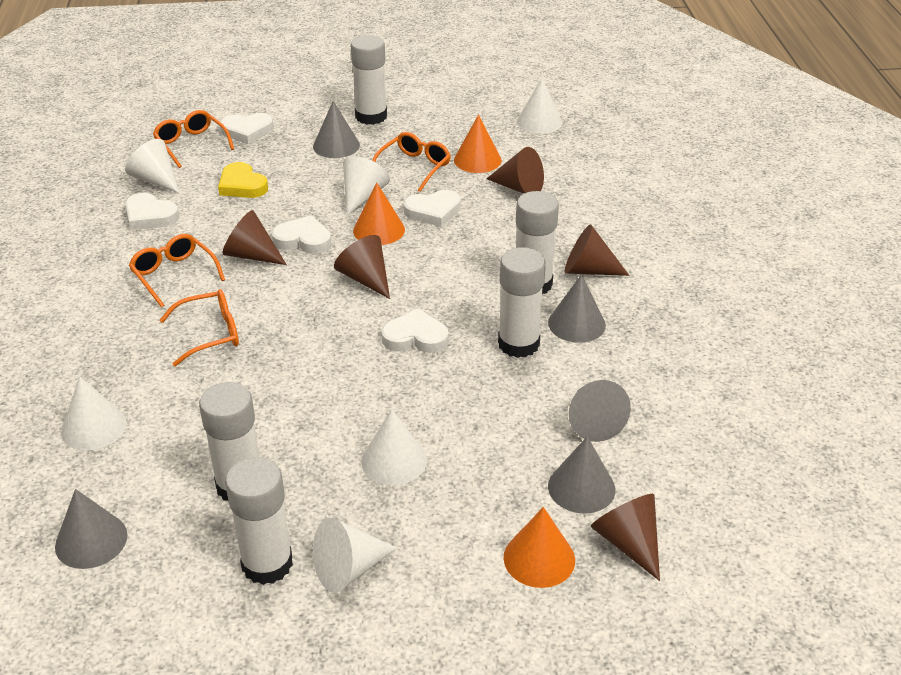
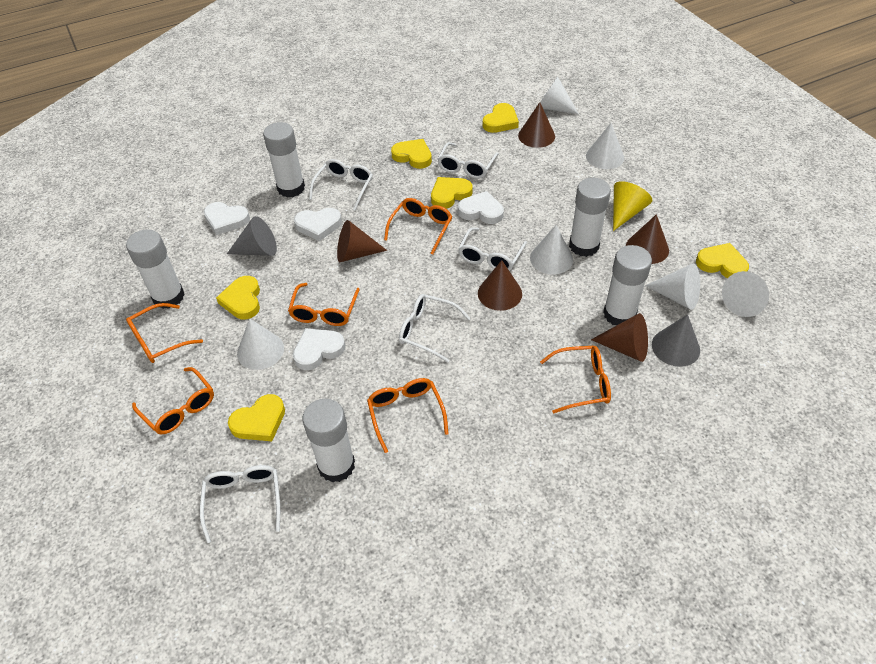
grey cone: [55,489,128,569] [313,101,360,158] [548,274,606,343] [548,436,615,514] [569,380,631,442] = 5 -> [227,216,277,256] [652,314,700,367] = 2
orange cone: [353,183,405,245] [454,115,501,173] [504,507,575,588] = 3 -> none = 0
orange glasses: [129,234,225,307] [153,110,234,168] [160,289,239,366] [372,132,451,192] = 4 -> [126,303,203,363] [132,367,214,435] [288,283,360,326] [367,378,449,453] [384,198,452,255] [540,346,611,414] = 6
white glasses: none = 0 -> [200,465,280,543] [309,159,373,211] [399,294,471,362] [438,142,499,179] [458,227,527,271] = 5
white heart: [125,193,179,230] [220,113,274,144] [272,215,331,254] [382,308,449,353] [404,190,461,227] = 5 -> [204,202,250,235] [293,328,345,370] [294,208,342,241] [458,191,504,224] = 4
yellow cone: none = 0 -> [613,181,652,231] = 1
yellow heart: [218,162,268,198] = 1 -> [216,276,260,319] [228,394,285,441] [391,139,432,169] [431,177,473,209] [483,103,519,133] [696,243,749,278] = 6

